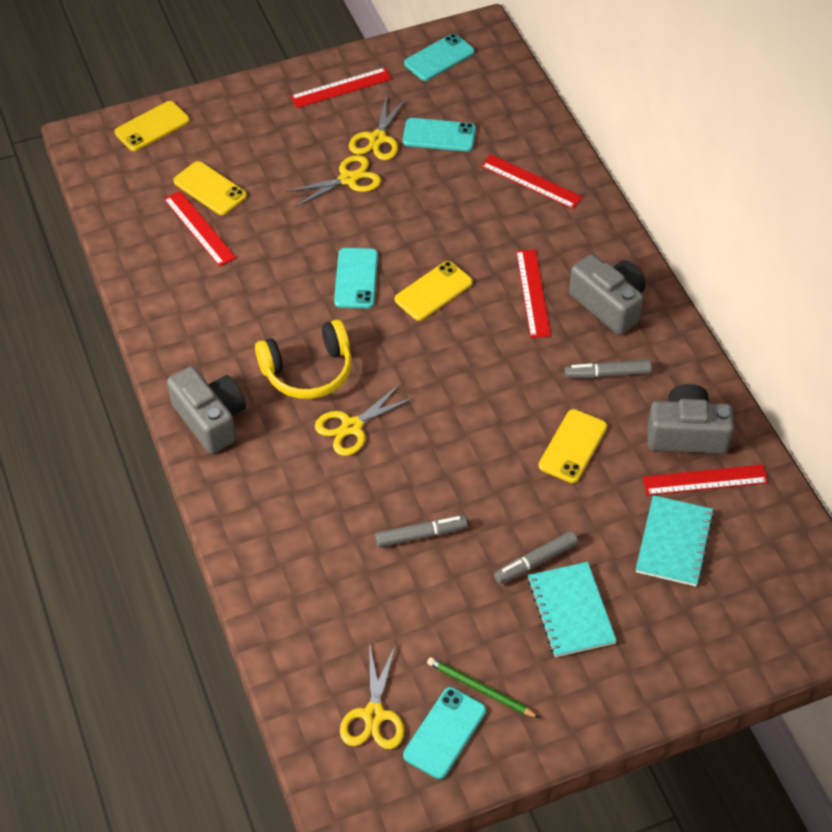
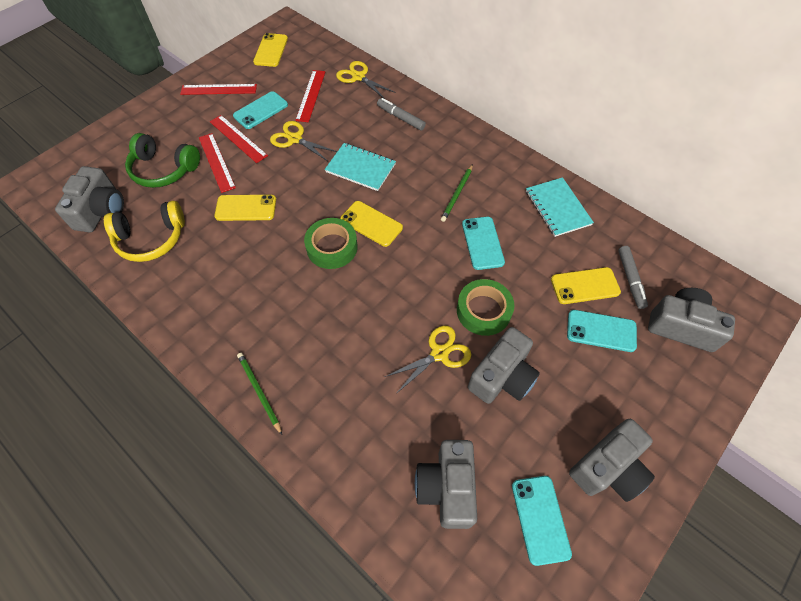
green headphones: none = 0 -> [125,133,200,188] = 1
green pencil: [427,657,539,718] = 1 -> [237,353,282,435] [441,164,473,222] = 2
green tape: none = 0 -> [304,218,358,269] [457,279,514,336] = 2
grey camera: [167,366,246,454] [569,254,645,335] [647,384,734,454] = 3 -> [55,166,124,232] [415,440,477,529] [468,327,540,404] [569,419,655,502] [648,288,735,352] = 5
grey marker: [375,516,467,547] [494,531,578,584] [564,360,652,378] = 3 -> [377,98,426,131] [618,246,648,309] = 2
red ruler: [164,191,236,267] [290,67,392,108] [481,154,583,209] [516,249,551,338] [642,465,768,495] = 5 -> [180,84,257,95] [199,133,236,193] [210,115,268,163] [295,70,326,122] = 4
yellow scissors: [286,155,381,207] [315,383,416,456] [340,643,404,749] [349,94,406,160] = 4 -> [270,121,338,161] [336,61,395,99] [385,326,471,394] = 3

